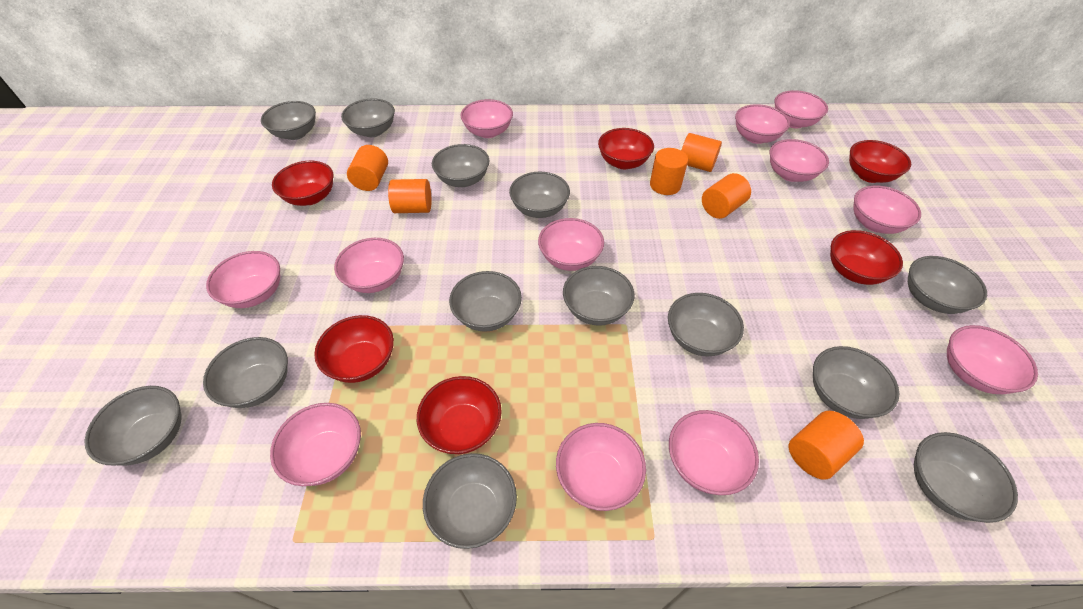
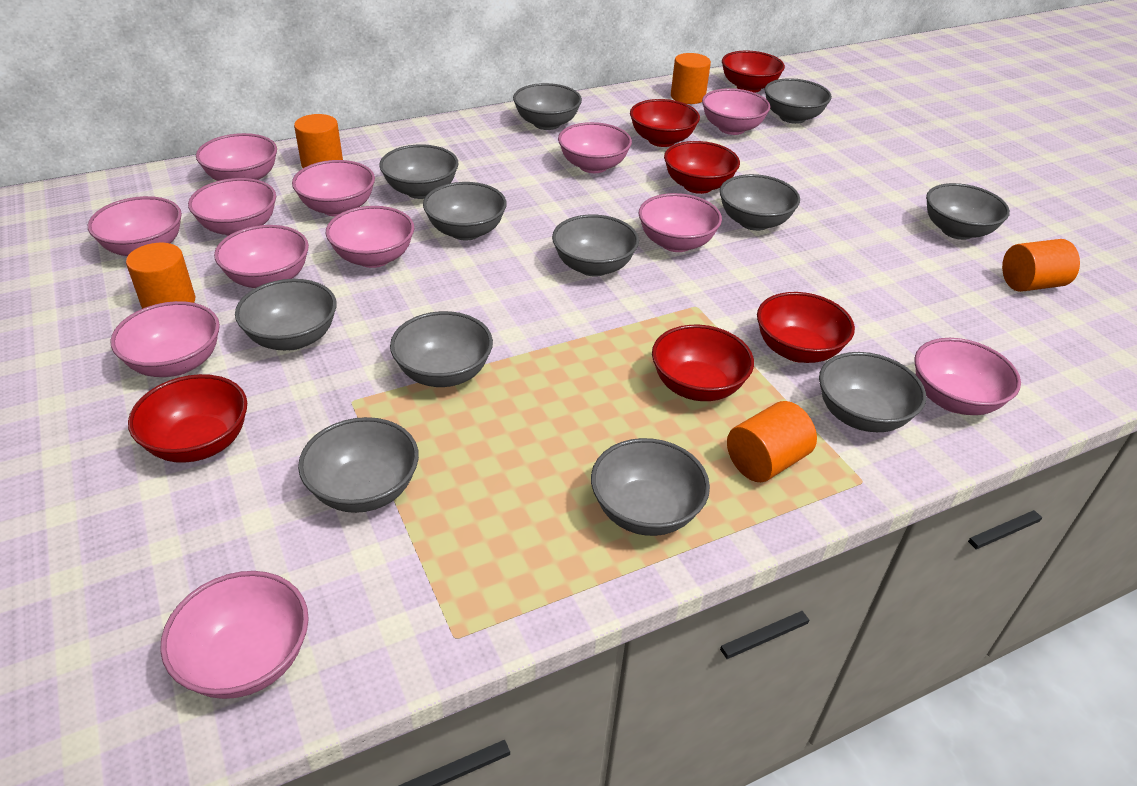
grey bowl: [84,386,182,466] [203,337,288,408] [261,101,316,140] [341,98,395,137] [423,453,517,549] [432,144,489,187] [449,271,522,332] [509,172,570,218] [563,266,635,326] [668,293,744,356] [813,346,899,419] [908,256,987,314] [914,432,1018,523] = 13 -> [235,279,337,350] [298,417,419,513] [379,144,459,199] [390,311,493,387] [423,182,507,240] [513,83,582,130] [552,215,639,277] [591,438,710,536] [720,174,800,231] [764,78,832,124] [819,352,926,432] [926,183,1010,240] = 12
orange cylinder: [347,145,388,191] [388,179,432,213] [650,148,688,195] [681,133,722,172] [702,173,751,219] [788,411,864,480] = 6 -> [126,243,195,309] [294,114,343,168] [671,53,711,104] [727,401,817,482] [1002,239,1080,292] = 5

